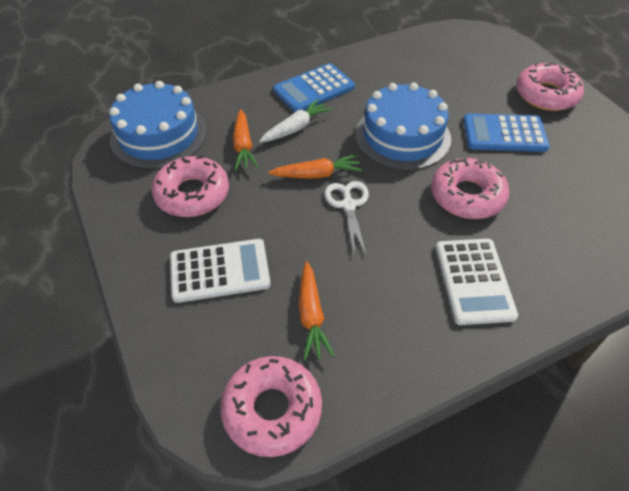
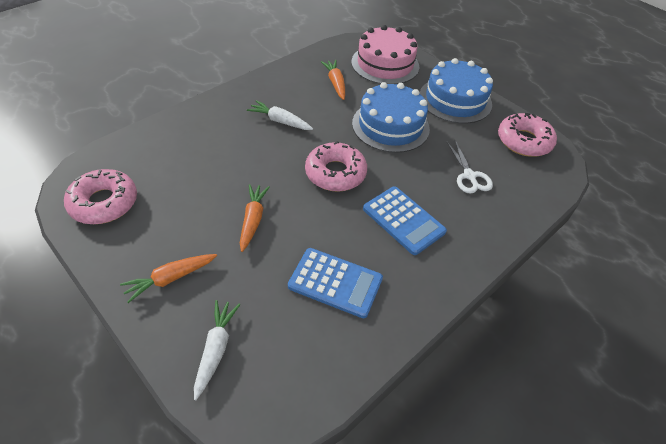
pink cake: none = 0 -> [351,25,419,84] = 1
pink donut: [152,155,229,217] [220,356,322,457] [431,158,509,219] [516,62,584,111] = 4 -> [64,169,137,224] [305,141,367,192] [498,113,557,157] = 3
white calculator: [170,239,271,303] [436,239,518,325] = 2 -> none = 0
white carrot: [259,99,332,143] = 1 -> [194,300,240,400] [247,100,313,130] = 2

